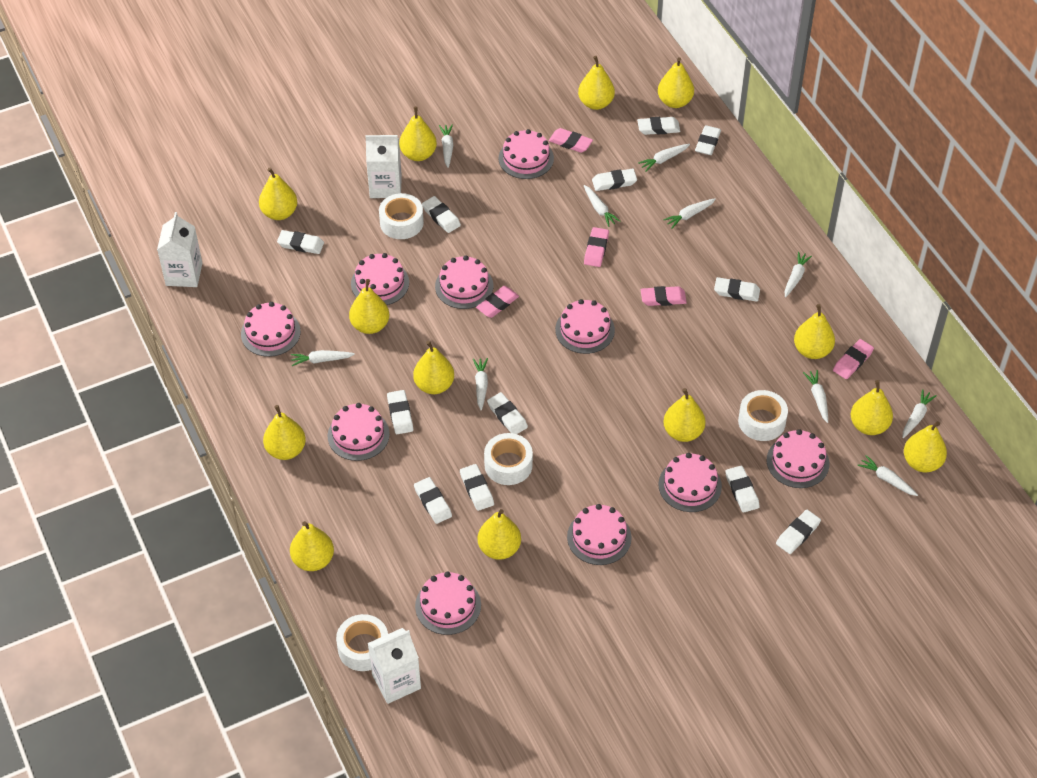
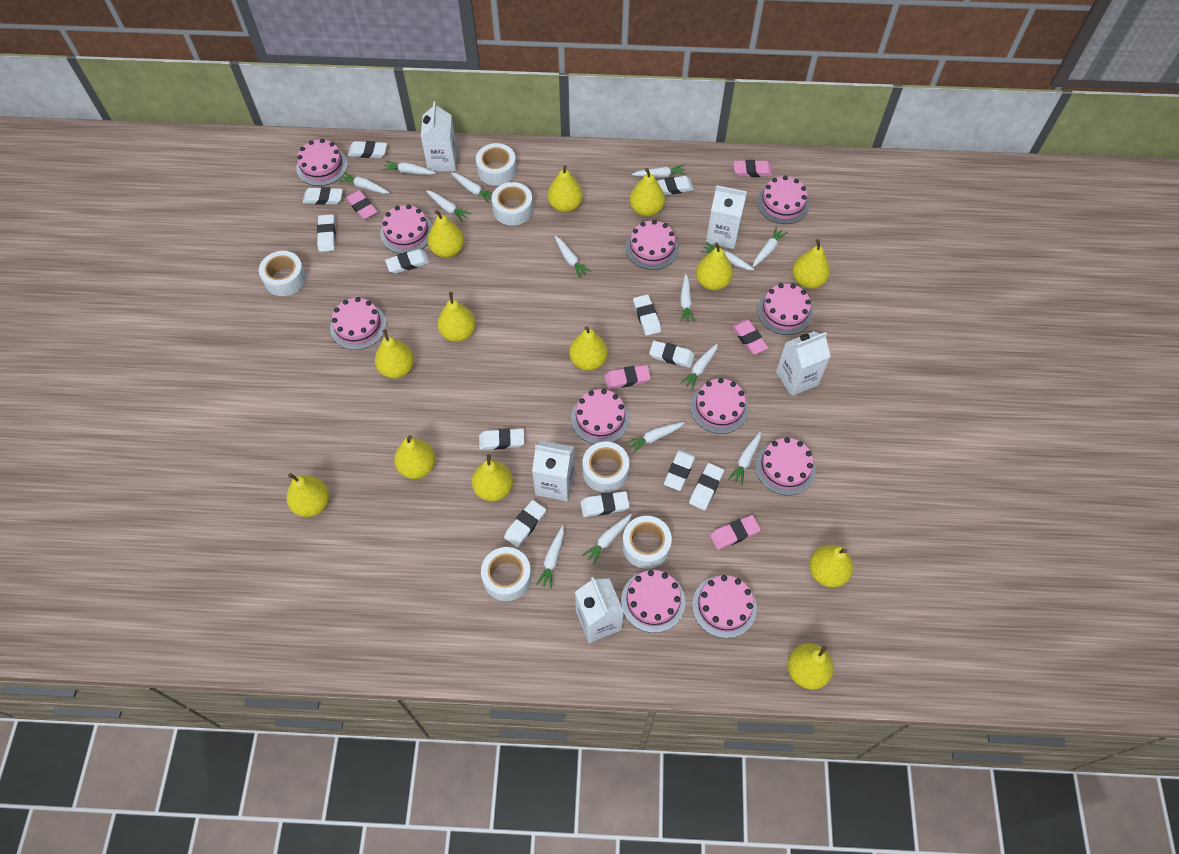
pink cake: [241,302,301,357] [328,403,390,461] [351,253,409,305] [415,572,481,635] [435,256,493,309] [499,129,554,179] [555,299,615,354] [567,504,632,565] [658,453,722,512] [767,429,829,488] = 10 -> [296,139,348,186] [330,297,386,350] [380,204,432,254] [571,389,630,444] [621,570,685,633] [626,220,679,270] [690,378,749,434] [692,575,757,638] [755,437,816,495] [757,176,809,224] [757,283,813,335] = 11
white carrot: [291,350,355,366] [439,124,453,168] [473,358,488,410] [584,185,621,227] [638,144,690,171] [663,198,716,228] [785,251,812,298] [803,370,828,423] [857,455,918,496] [902,389,937,438] = 10 -> [338,172,389,194] [382,160,436,175] [426,190,471,222] [451,172,493,203] [536,526,564,589] [554,236,590,278] [582,514,632,565] [626,422,685,454] [632,165,686,178] [680,274,695,322] [681,343,718,390] [700,242,754,270] [728,431,761,485] [753,227,788,267] = 14
white carton: [157,212,202,287] [365,135,402,198] [368,628,421,704] = 3 -> [421,101,457,171] [532,440,575,501] [575,577,624,643] [706,185,747,249] [776,331,831,396] = 5
white tape: [336,614,388,671] [379,193,424,239] [484,433,533,485] [738,390,788,441] = 4 -> [259,251,306,296] [476,143,517,186] [481,547,532,601] [492,182,533,226] [582,442,629,492] [622,516,672,569] = 6

